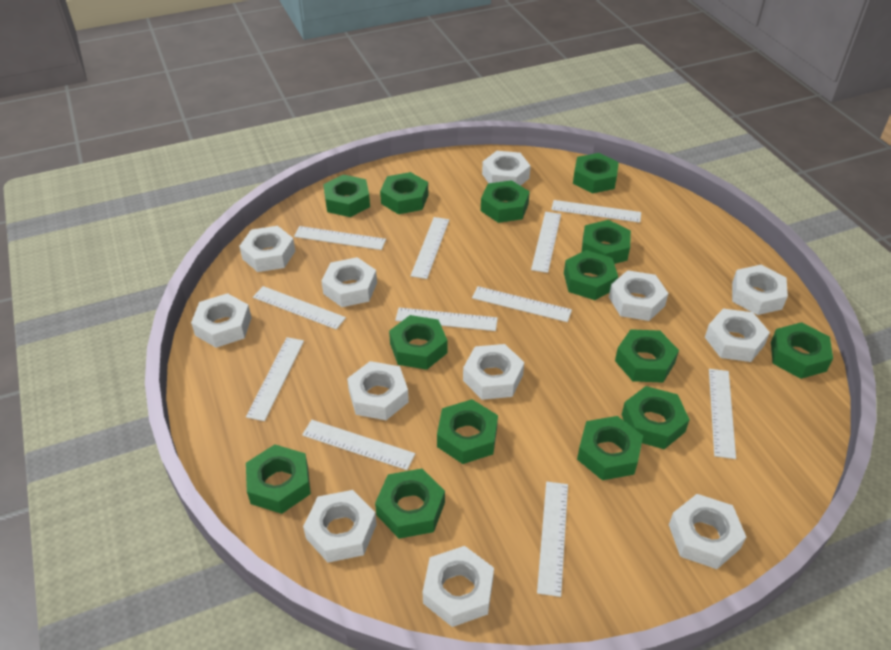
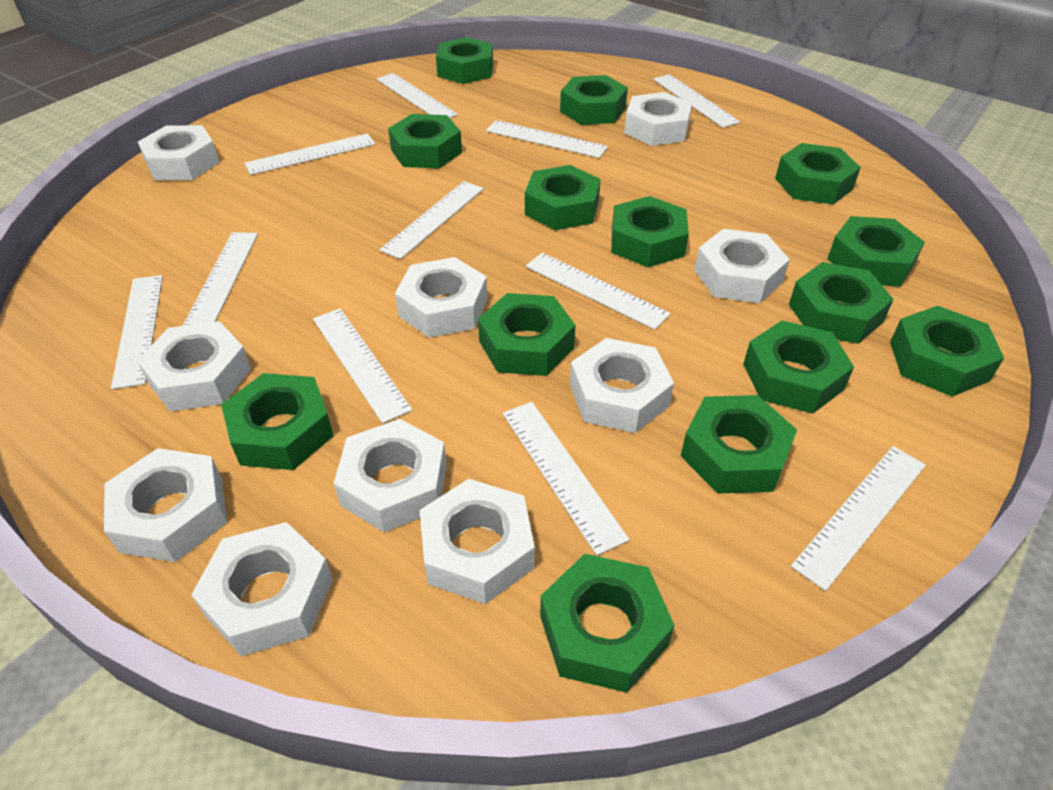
white nut: [191,293,252,348] [239,226,295,272] [303,490,377,563] [321,257,377,307] [347,361,409,420] [423,546,494,627] [463,344,524,400] [482,151,531,186] [609,270,668,321] [669,494,746,569] [705,309,770,362] [732,265,788,315] = 12 -> [104,448,227,562] [137,321,251,412] [138,125,220,180] [191,522,333,656] [334,419,447,533] [395,257,487,338] [420,479,535,604] [570,338,674,433] [624,92,692,146] [694,229,790,303] = 10

